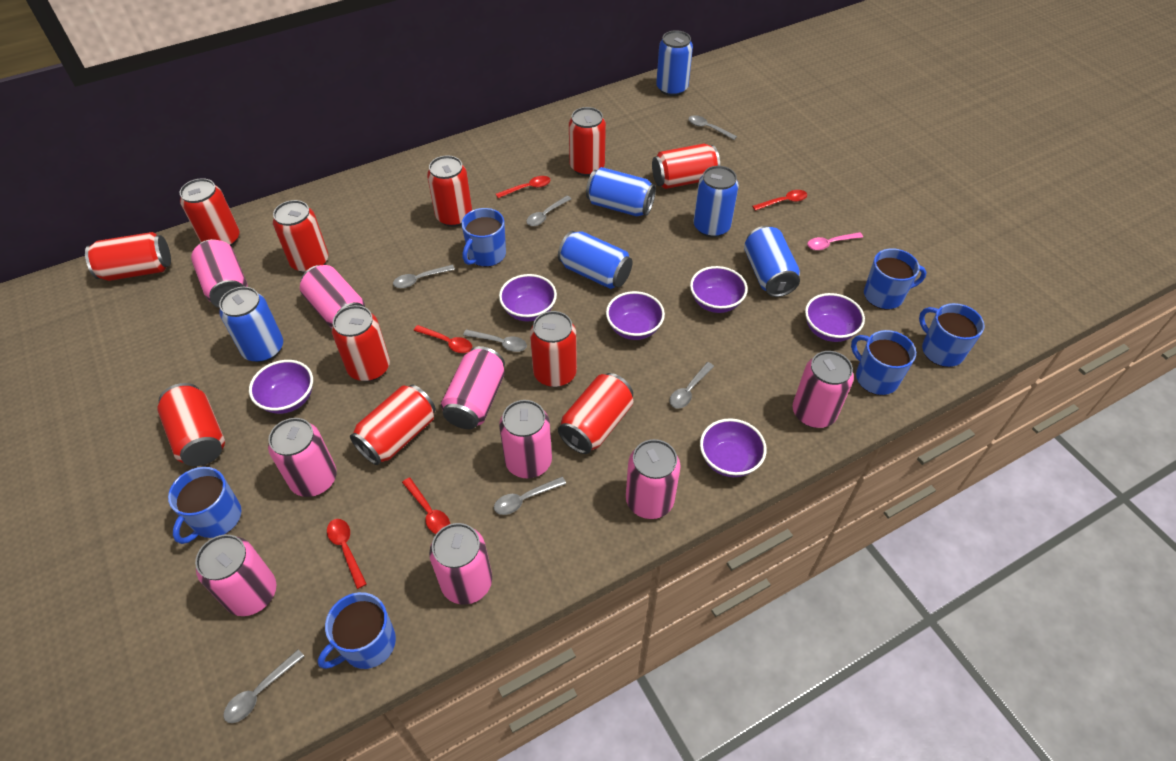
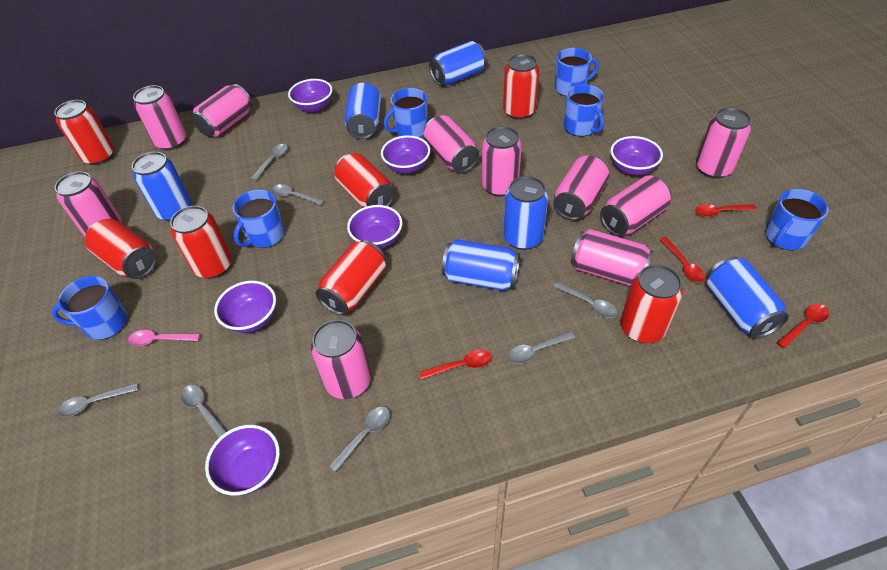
pink can: [191,239,248,308] [195,534,276,616] [268,418,337,497] [300,265,365,328] [429,523,492,605] [441,346,505,429] [499,400,552,478] [626,439,681,519] [793,351,854,428] = 9 -> [55,171,122,237] [133,85,186,150] [192,84,252,137] [311,320,371,399] [423,115,479,173] [482,126,522,197] [553,155,609,220] [571,229,653,286] [600,175,671,236] [696,107,751,179] = 10
red can: [85,232,171,281] [157,383,225,466] [179,178,239,246] [273,200,328,273] [332,305,390,381] [350,385,436,465] [427,155,472,227] [530,311,577,387] [558,373,633,454] [569,107,606,176] [652,143,720,189] = 11 -> [54,100,114,165] [85,219,156,279] [170,206,232,279] [316,240,386,315] [334,153,395,208] [503,54,539,120] [621,264,683,343] = 7
red spoon: [327,519,367,589] [402,477,450,534] [414,325,472,353] [496,176,550,198] [752,190,807,211] = 5 -> [419,350,492,380] [659,237,705,283] [695,204,757,217] [776,304,829,349] = 4

